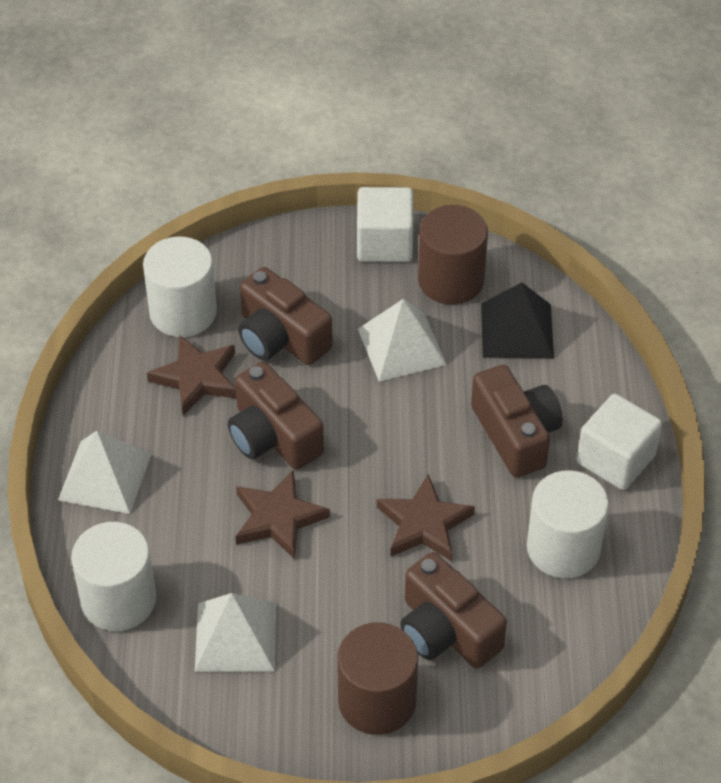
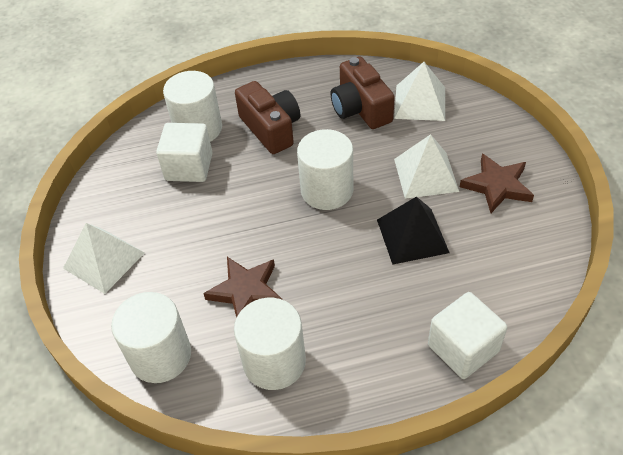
brown camera: [228,362,324,470] [238,267,333,365] [400,552,507,669] [471,365,563,478] = 4 -> [235,81,300,154] [330,57,395,129] = 2
brown cylinder: [337,622,418,735] [418,205,488,305] = 2 -> none = 0
brown star: [147,335,236,416] [235,470,330,559] [377,474,475,562] = 3 -> [203,257,282,318] [460,153,534,213] = 2
white cylinder: [71,522,156,631] [143,236,217,337] [527,470,609,578] = 3 -> [111,292,191,383] [163,71,222,142] [234,298,306,390] [297,129,353,210] = 4

